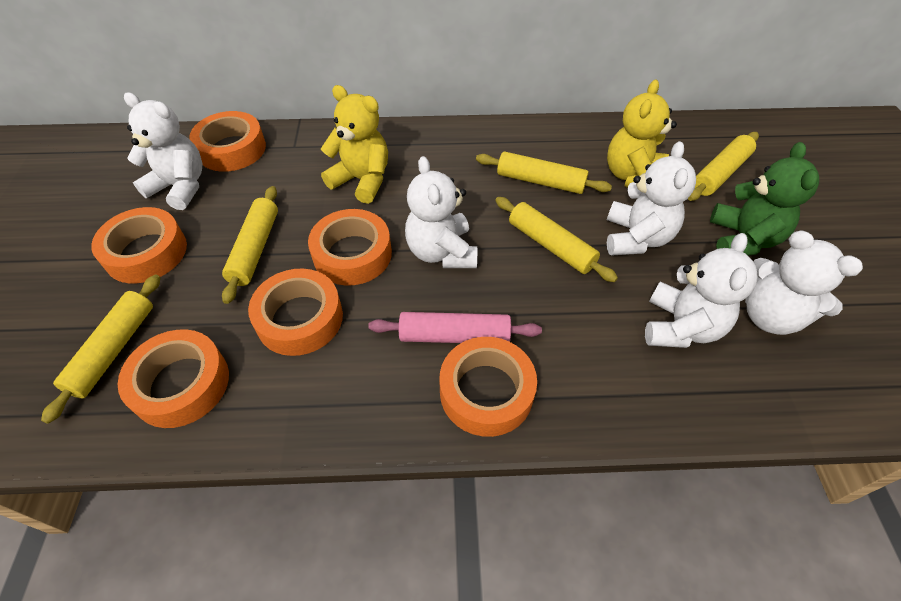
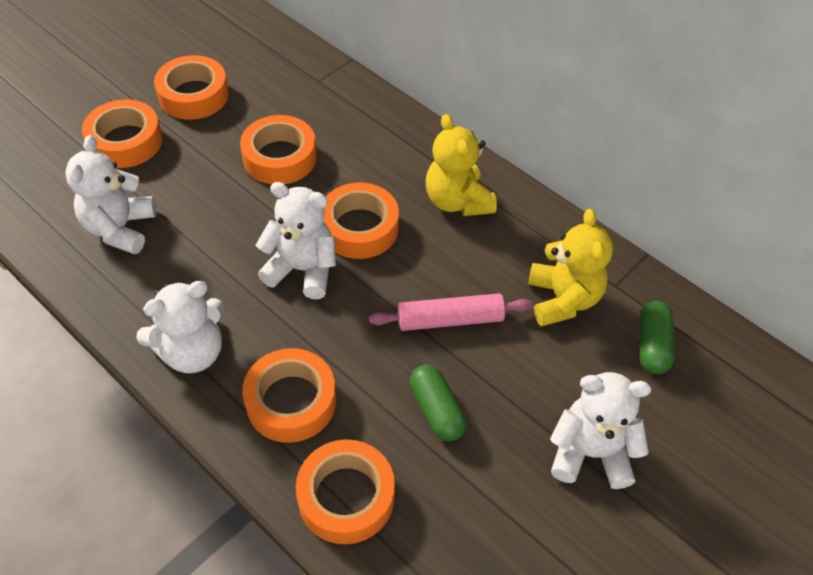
green capsule: none = 0 -> [410,364,467,441] [640,301,675,374] = 2
green teddy bear: [710,142,819,256] = 1 -> none = 0
white teddy bear: [124,92,203,210] [405,156,477,268] [607,141,696,256] [645,233,758,348] [745,230,863,335] = 5 -> [65,135,156,254] [136,281,224,373] [256,182,336,299] [550,372,651,489] = 4
yellow rolling pin: [41,274,160,424] [222,186,278,304] [476,151,612,194] [495,197,618,282] [688,132,759,201] = 5 -> none = 0

